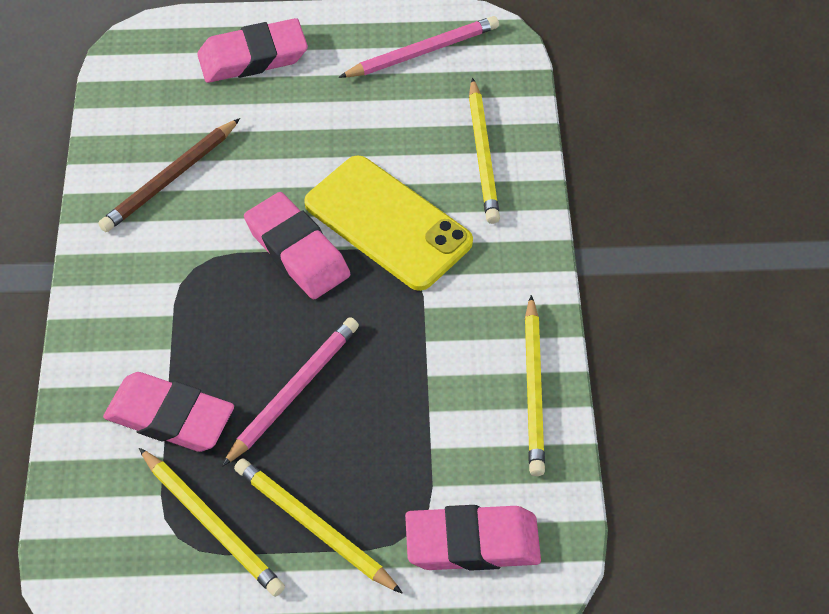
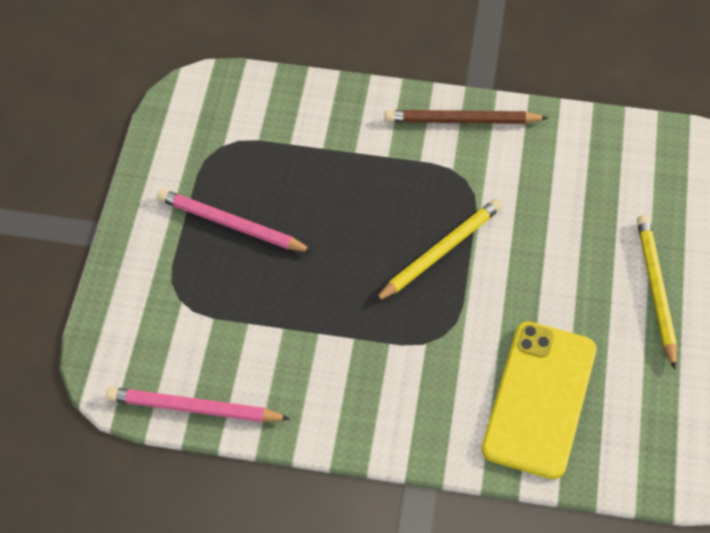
pink eraser: [103,372,234,452] [197,18,308,83] [244,192,350,299] [405,505,541,571] = 4 -> none = 0
yellow pencil: [139,448,285,597] [234,458,403,594] [469,78,500,224] [525,295,545,476] = 4 -> [374,199,503,302] [637,215,677,370] = 2

